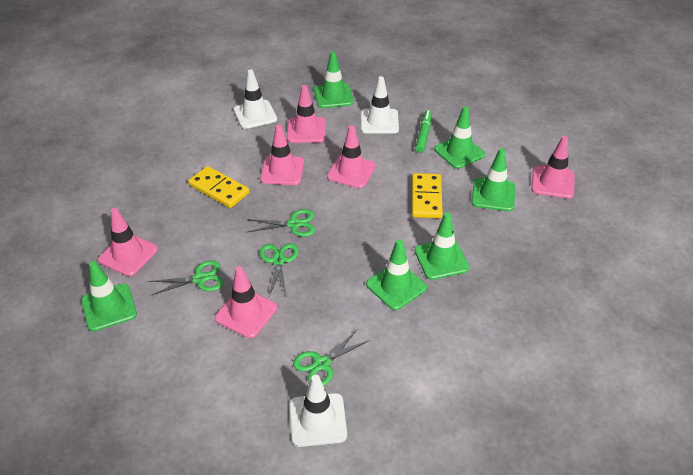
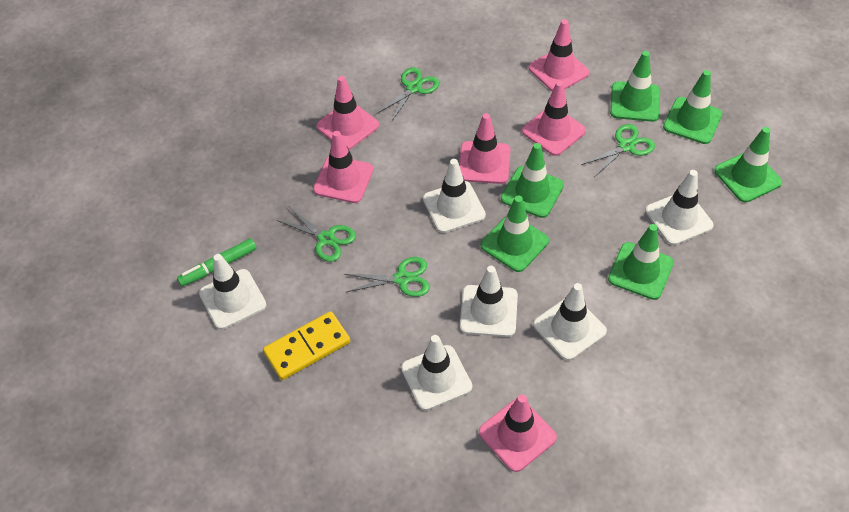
white traffic cone: [234,70,277,129] [290,375,347,447] [361,76,399,134] = 3 -> [199,254,267,330] [401,335,472,410] [423,159,486,233] [460,266,518,337] [533,283,607,360] [645,170,714,245] = 6
yellow domino: [188,166,250,208] [412,173,443,218] = 2 -> [263,311,350,380] = 1

